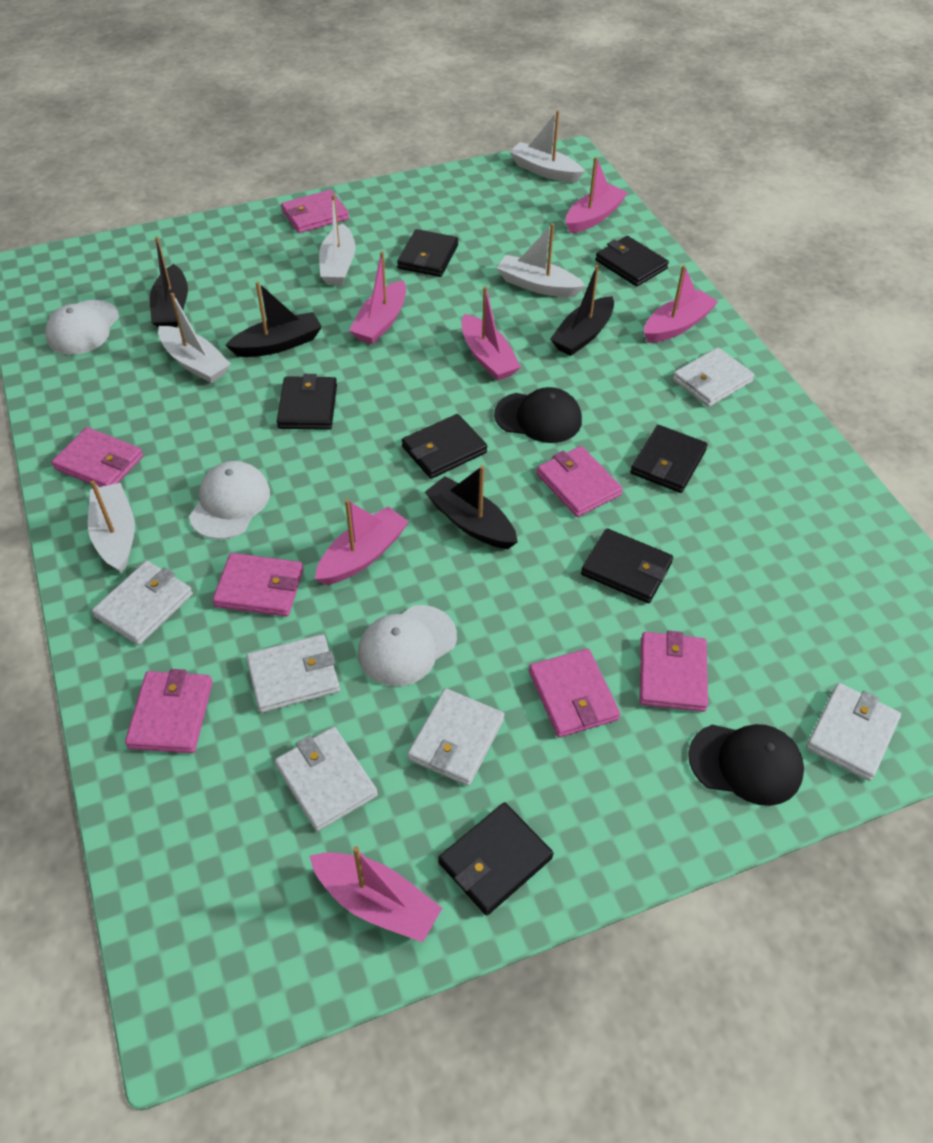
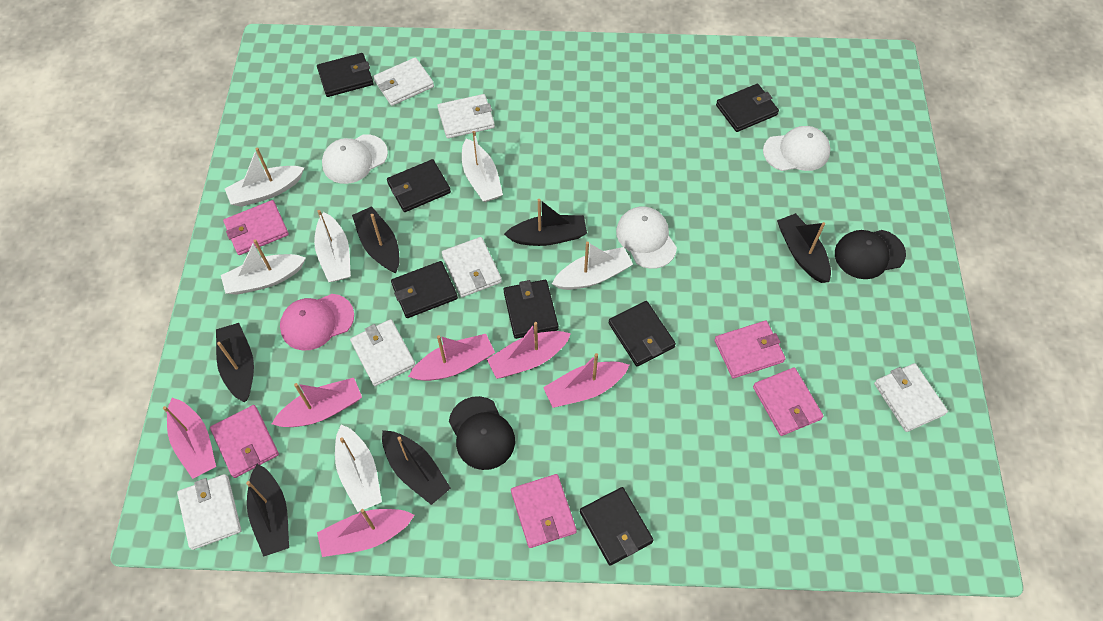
black boat: [150,237,188,328] [225,282,322,357] [425,465,518,549] [550,265,614,356] = 4 -> [216,323,254,402] [246,464,289,557] [352,206,400,273] [382,430,451,505] [504,199,587,246] [777,213,831,283] = 6
pink cap: none = 0 -> [280,294,354,350] = 1
pink wallet: [51,427,143,487] [125,669,213,753] [213,553,303,617] [281,190,349,233] [529,649,620,737] [537,446,623,517] [639,631,708,712] = 7 -> [210,405,279,478] [223,200,289,255] [511,474,577,548] [714,321,786,378] [753,367,823,436] = 5
white boat: [88,480,135,573] [158,293,231,383] [319,195,355,285] [497,223,585,297] [509,110,585,183] = 5 -> [221,239,306,295] [225,148,304,207] [314,210,351,282] [335,424,382,512] [462,131,503,202] [552,241,633,290] = 6

